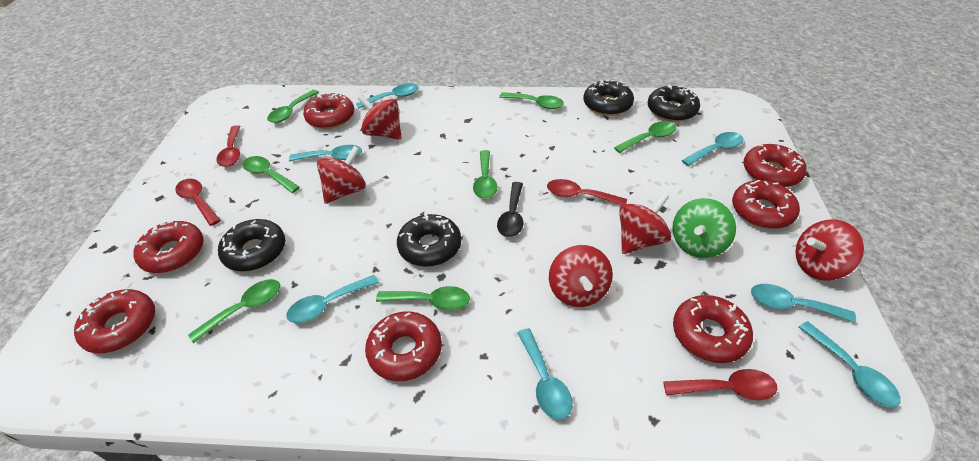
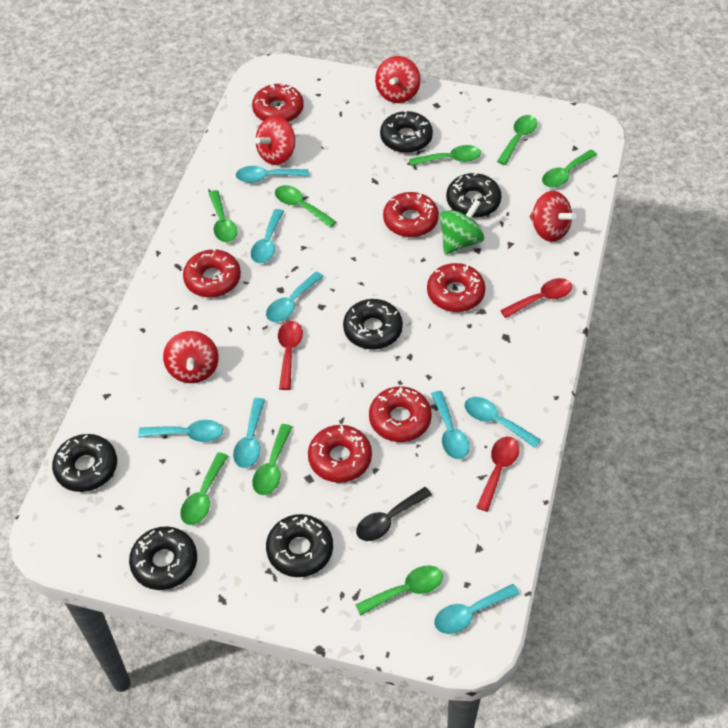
black donut: [218,219,285,272] [397,214,461,267] [583,80,634,116] [648,85,700,122] = 4 -> [52,434,117,492] [129,526,197,590] [266,514,333,577] [343,299,403,350] [380,110,433,153] [446,173,502,218] = 6
green spoon: [188,279,280,343] [243,156,300,193] [267,90,319,123] [376,286,470,310] [473,150,497,199] [499,92,564,109] [614,121,677,153] = 7 -> [180,452,228,525] [209,190,238,242] [252,424,292,495] [275,185,336,228] [355,565,443,616] [409,145,481,166] [497,115,537,165] [542,150,597,188] = 8
red donut: [74,289,155,353] [133,221,204,273] [303,93,354,129] [365,311,442,381] [673,295,753,363] [732,180,800,229] [743,144,807,187] = 7 -> [183,248,241,297] [252,83,304,122] [308,425,372,483] [369,386,432,442] [383,192,439,237] [427,263,485,312] = 6
red spinning top: [317,146,366,204] [358,95,402,140] [549,245,613,307] [619,193,671,254] [796,220,864,281] = 5 -> [163,331,219,383] [255,116,295,165] [375,56,421,103] [530,191,576,242] = 4
red spoon: [175,179,221,226] [217,125,241,167] [547,179,627,205] [663,369,778,400] = 4 -> [278,321,303,390] [476,436,519,512] [500,278,572,318] = 3
turquoise spoon: [286,275,379,323] [289,145,362,161] [356,83,419,108] [517,328,573,420] [682,132,743,166] [751,284,856,322] [799,321,901,408] = 7 -> [138,420,223,442] [233,398,265,468] [236,166,309,183] [251,209,284,263] [266,271,324,322] [431,391,470,459] [434,584,520,634] [464,397,541,448] = 8

